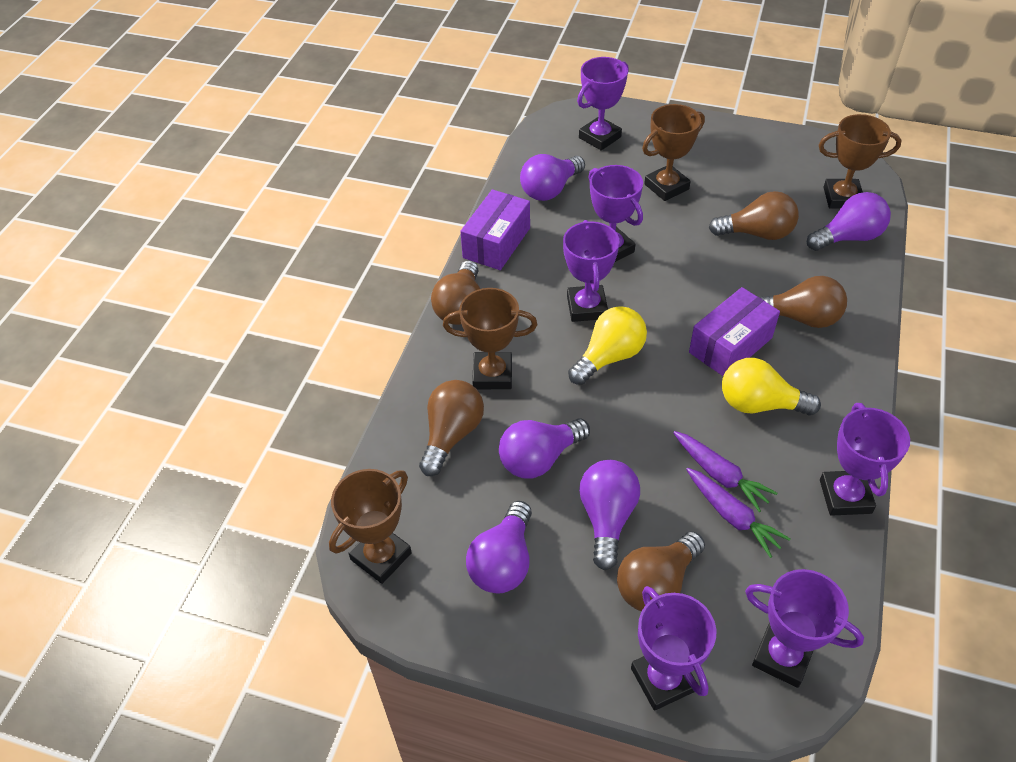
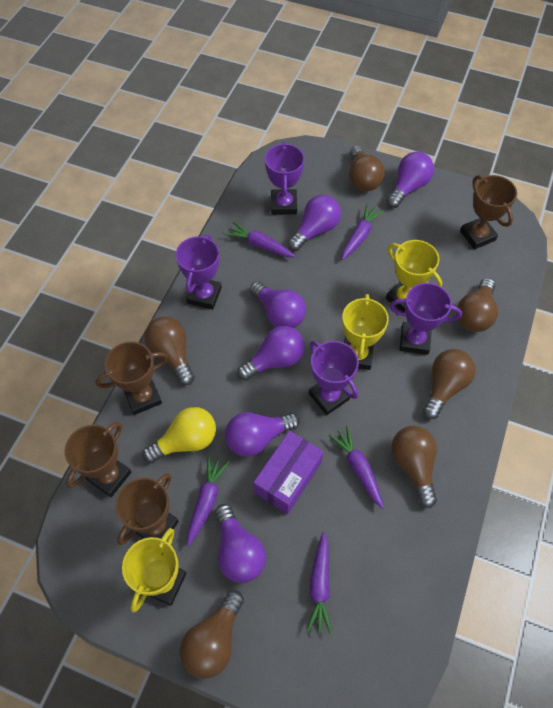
brown light bulb: [419,380,484,476] [431,260,480,325] [617,531,705,611] [709,191,799,240] [760,276,847,328] = 5 -> [144,316,195,385] [180,590,244,679] [349,145,385,191] [391,426,437,508] [423,349,476,419] [456,278,498,332] = 6
purple box: [460,189,530,270] [689,287,780,376] = 2 -> [253,431,323,514] = 1
purple carrot: [673,431,778,512] [686,468,790,558] = 2 -> [187,456,229,546] [225,222,296,257] [306,532,332,635] [328,426,384,509] [342,204,383,260] = 5
purple light bulb: [466,501,532,594] [499,418,590,478] [520,154,585,201] [579,460,640,570] [807,192,891,251] = 5 -> [215,504,266,583] [225,412,299,457] [237,326,305,381] [250,281,306,328] [288,195,341,251] [387,152,434,208] = 6
purple trophy: [563,220,619,322] [577,57,629,151] [589,165,643,262] [631,586,716,711] [745,569,864,688] [820,403,910,516] = 6 -> [176,234,222,310] [265,142,305,215] [309,341,359,415] [390,283,462,355] = 4
yellow light bulb: [568,306,647,385] [722,358,821,416] = 2 -> [142,407,216,463] = 1
yellow trophy: none = 0 -> [122,528,186,613] [342,294,389,370] [386,240,442,312] = 3

